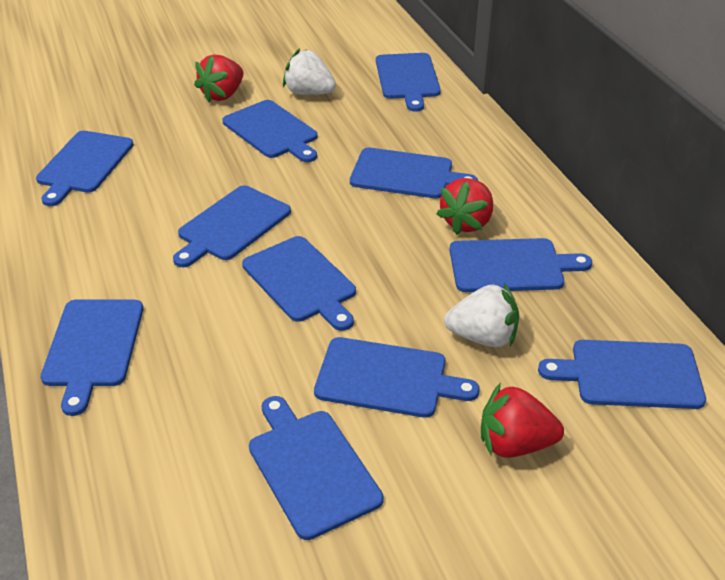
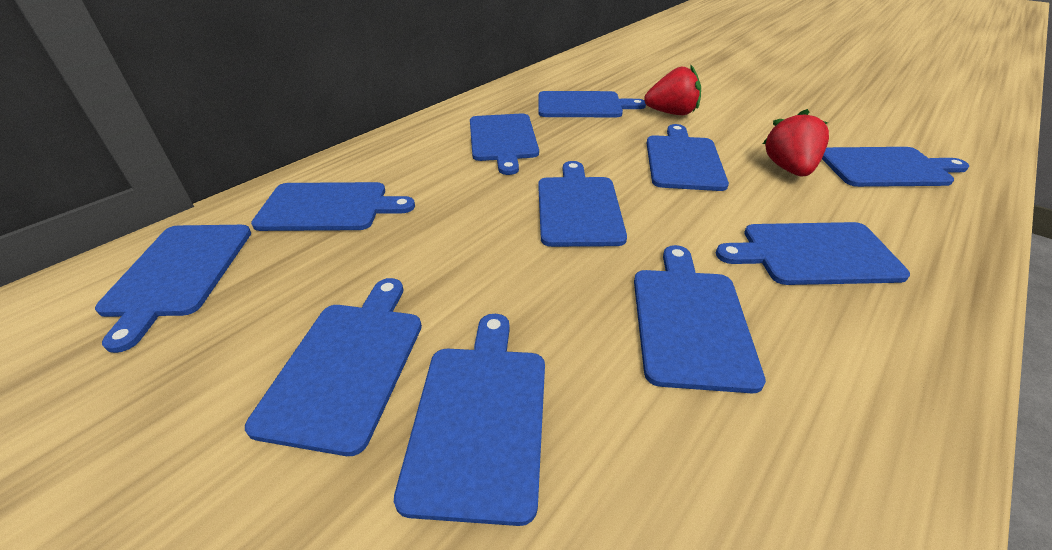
red strawberry: [194,54,244,103] [437,178,493,235] [481,383,564,458] = 3 -> [644,64,701,115] [763,109,829,176] = 2
white strawberry: [283,49,336,95] [444,283,519,347] = 2 -> none = 0

